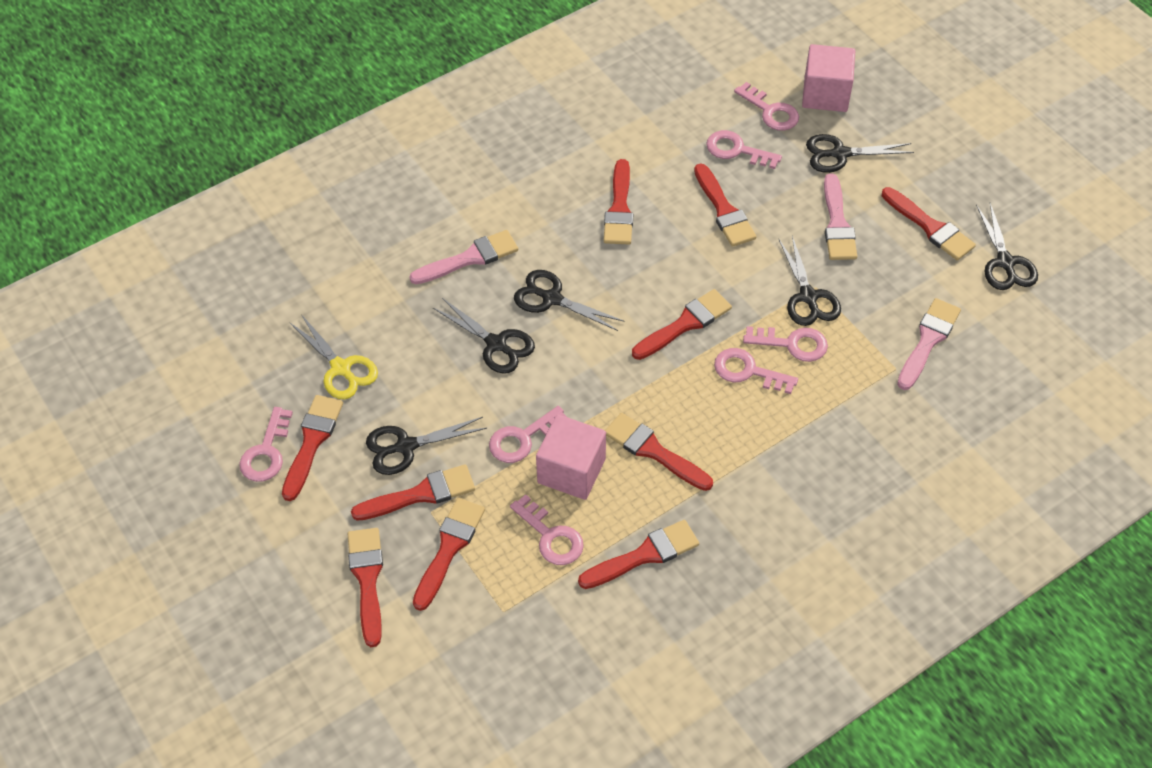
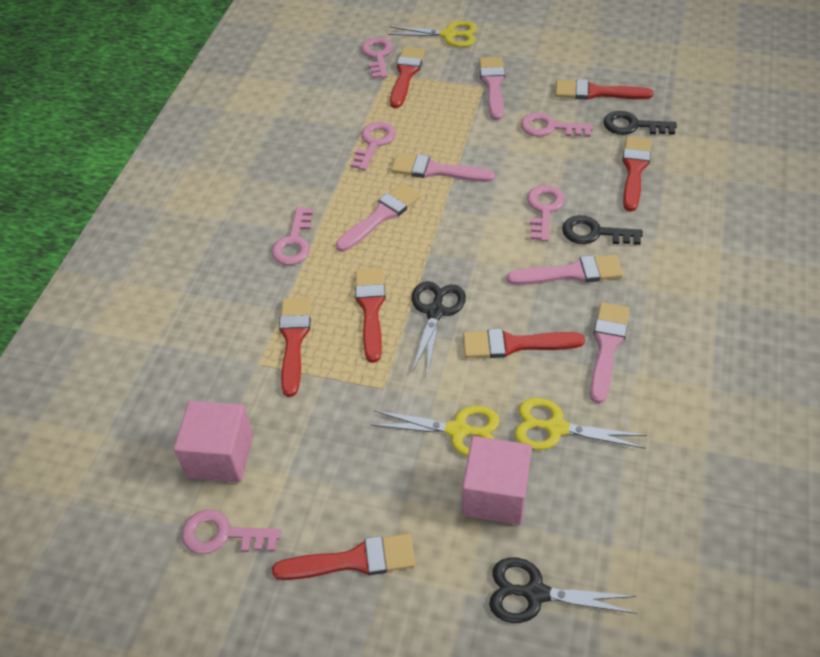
black key: none = 0 -> [562,215,643,245] [603,111,677,135] = 2
black scissors: [366,417,487,475] [433,298,535,374] [514,270,625,331] [779,236,841,326] [806,134,914,173] [976,203,1038,290] = 6 -> [412,281,466,376] [489,557,637,623] = 2
pink brush: [410,230,518,284] [824,173,857,260] [897,298,961,390] = 3 -> [336,183,421,252] [391,153,495,182] [479,57,505,120] [507,255,623,285] [590,302,629,404] = 5
pink key: [239,407,293,482] [489,406,567,463] [510,494,584,565] [706,130,782,169] [714,348,798,394] [734,82,799,131] [743,326,828,362] = 7 -> [182,509,281,554] [272,207,313,265] [351,122,396,171] [361,37,393,79] [521,113,593,137] [527,185,565,242] = 6
red brush: [282,395,343,501] [348,528,383,647] [351,464,475,521] [413,498,485,611] [578,520,699,589] [604,159,633,244] [605,413,713,491] [632,289,732,360] [694,163,756,247] [882,187,976,261] = 10 -> [272,534,415,580] [279,298,311,397] [355,268,386,363] [390,47,425,108] [463,328,585,358] [555,79,653,100] [622,136,652,212] = 7
yellow scissors: [289,314,378,400] = 1 -> [371,406,500,457] [388,21,477,47] [514,398,646,450] = 3

